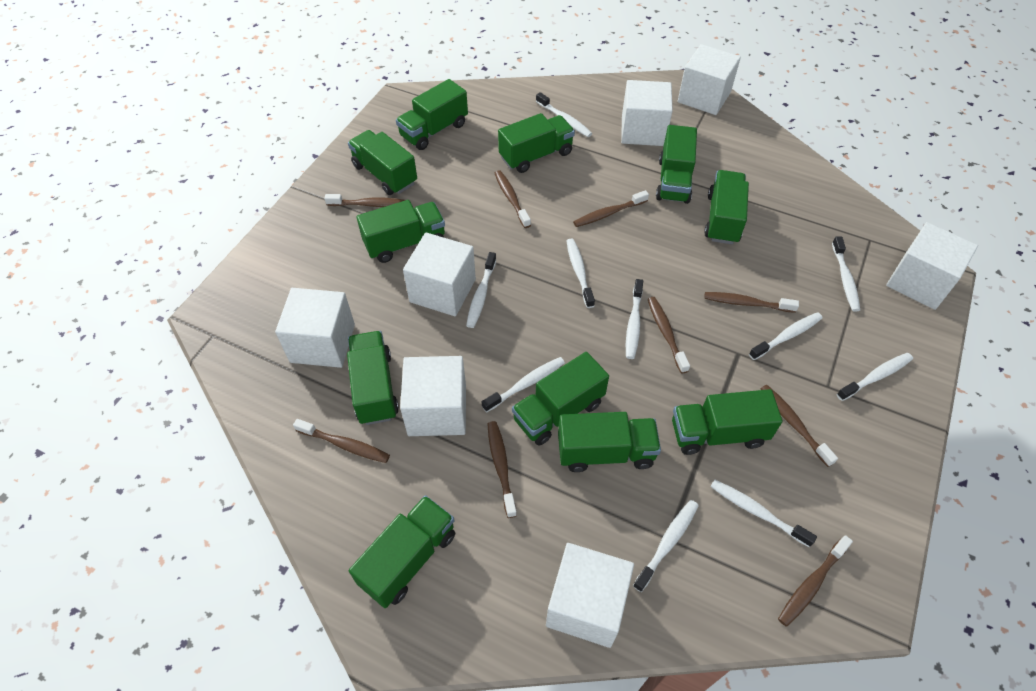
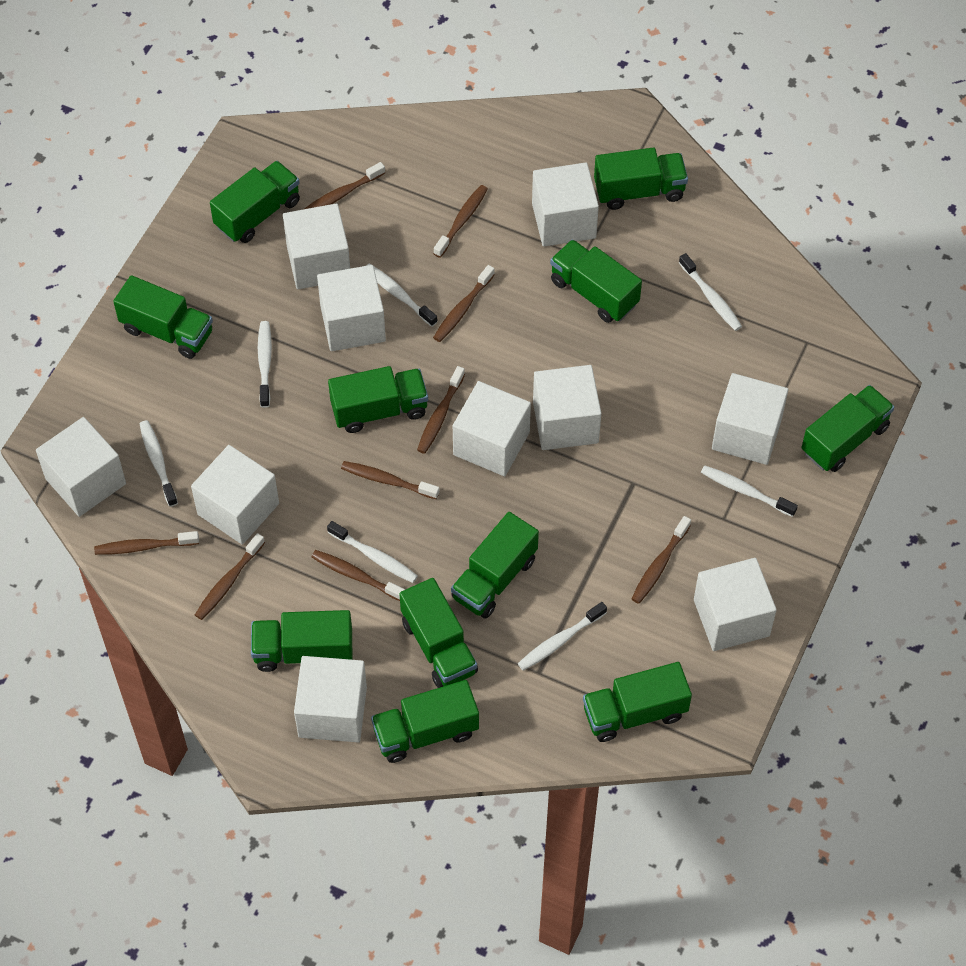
white cube: [275,288,355,368] [400,356,466,436] [403,232,476,316] [546,543,634,648] [621,80,673,146] [678,44,741,115] [886,222,978,310] = 7 -> [36,417,126,517] [191,445,279,545] [283,203,350,289] [294,656,367,742] [317,265,386,351] [453,381,531,476] [532,162,599,246] [533,365,601,450] [694,558,777,651] [712,373,788,465] = 10
white toothbrush: [466,252,496,328] [482,357,565,413] [536,92,592,137] [567,238,595,308] [626,279,643,359] [633,500,699,592] [710,480,817,547] [749,312,822,360] [832,236,860,312] [837,353,913,401] = 10 -> [140,420,178,507] [258,321,272,408] [327,521,418,583] [366,263,438,327] [518,602,607,671] [679,253,742,331] [701,465,798,517] = 7

